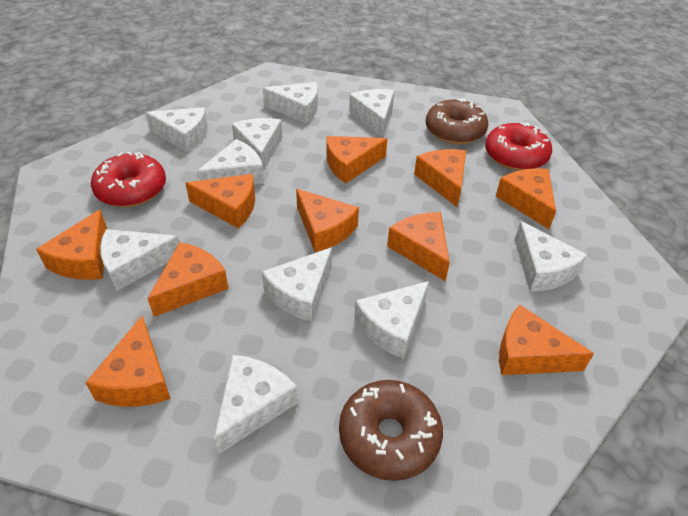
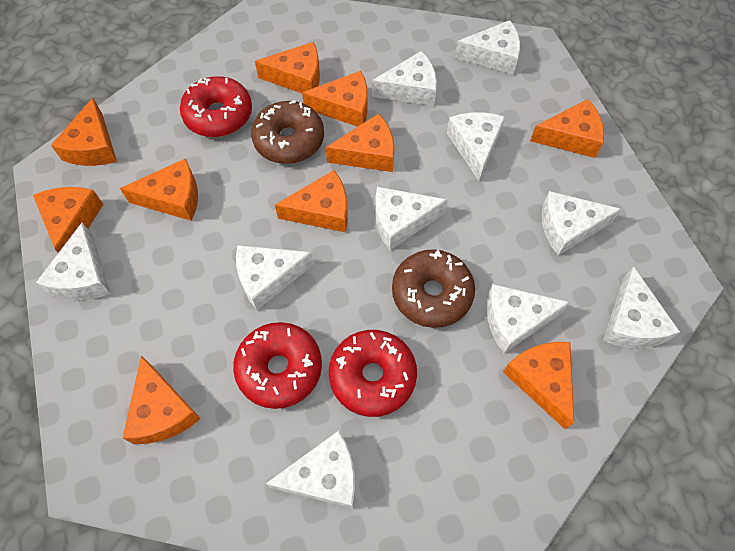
red donut: [91,152,166,207] [485,122,552,171] = 2 -> [180,76,252,137] [233,322,322,409] [329,330,417,417] = 3

